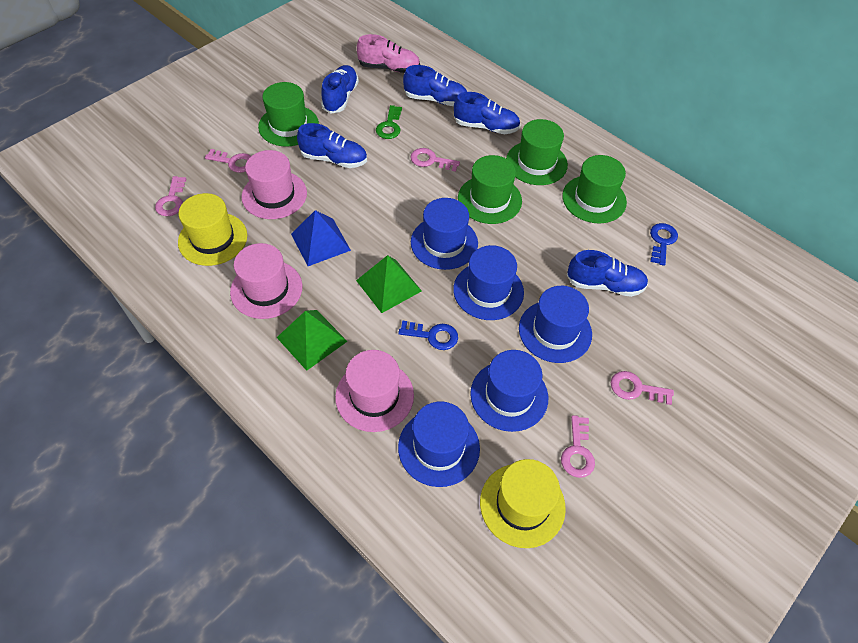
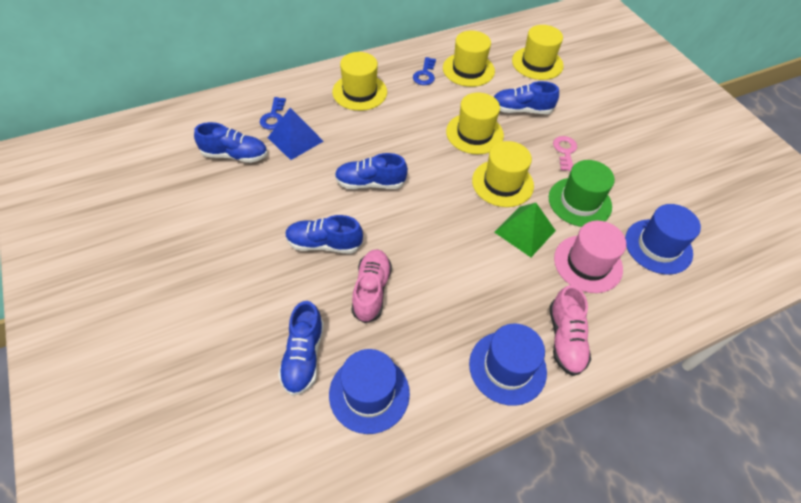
blue hat: [398,401,480,487] [411,198,478,270] [453,245,524,320] [470,350,548,432] [519,286,592,363] = 5 -> [329,349,410,434] [469,324,547,406] [625,204,701,275] = 3
green hat: [258,82,319,146] [458,155,522,224] [506,119,568,185] [562,155,627,223] = 4 -> [549,160,615,227] = 1
green key: [376,105,402,139] = 1 -> none = 0
green pyramid: [276,310,348,371] [356,255,422,313] = 2 -> [494,203,556,257] = 1
pink hat: [230,243,302,319] [242,150,307,219] [335,350,414,432] = 3 -> [554,221,626,293] = 1
pink key: [155,176,186,216] [205,149,251,173] [410,148,460,172] [561,415,595,478] [610,371,674,405] = 5 -> [553,136,577,172] = 1
pink shoe: [357,34,420,73] = 1 -> [352,249,392,323] [549,285,591,376] = 2
yellow hat: [178,193,247,266] [480,459,566,548] = 2 -> [332,52,387,111] [443,30,495,87] [446,93,504,154] [472,141,534,207] [512,25,564,80] = 5

